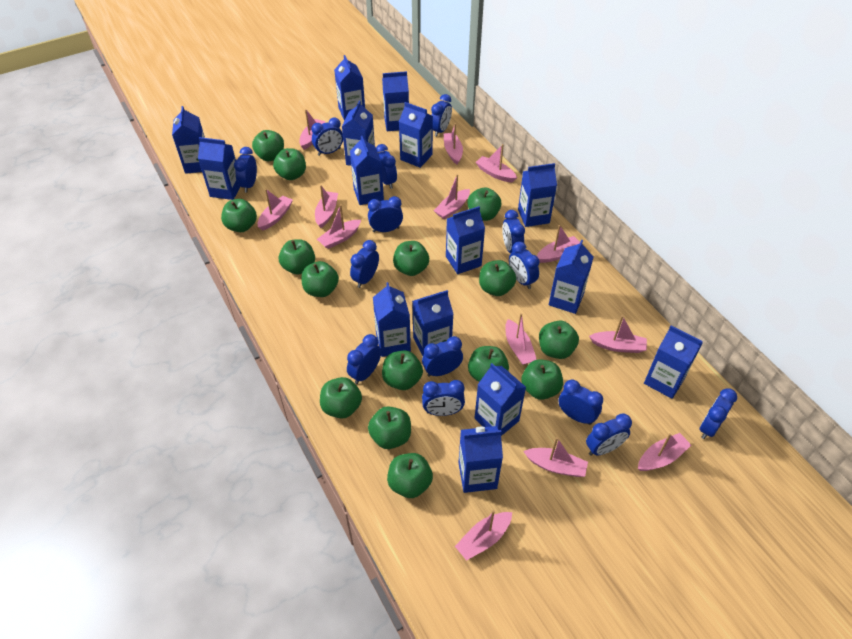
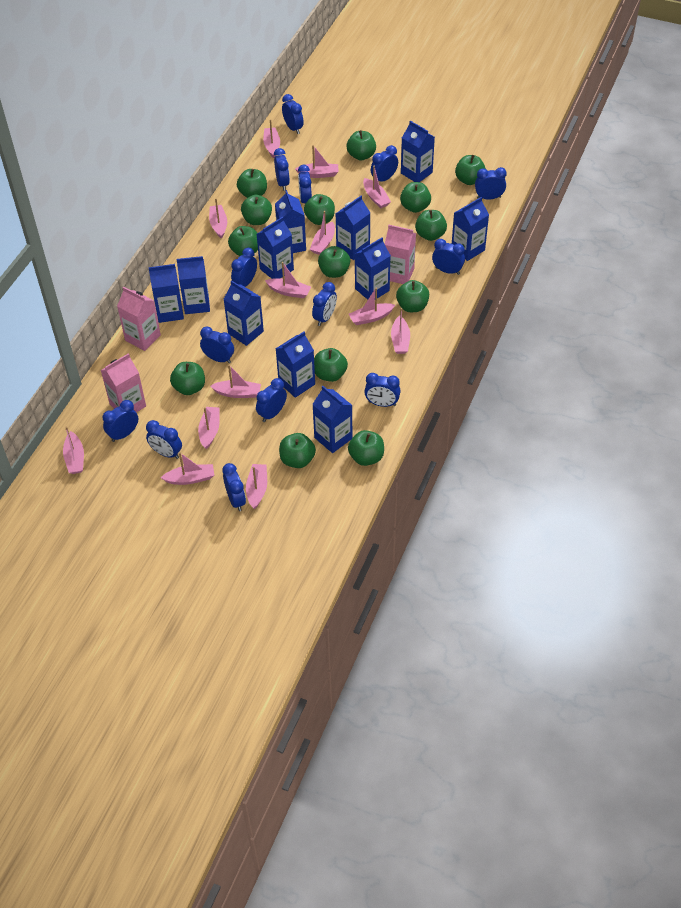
blue carton: [172,106,205,174] [198,137,240,200] [334,55,365,121] [342,101,375,166] [350,136,384,205] [373,282,411,357] [382,71,409,131] [399,102,433,168] [412,290,453,356] [446,206,485,274] [458,426,503,493] [475,363,526,436] [518,163,557,227] [549,240,593,314] [644,326,703,399] = 15 -> [149,264,184,323] [177,256,210,314] [224,280,264,346] [257,217,294,279] [275,190,306,253] [276,332,315,398] [312,386,353,453] [336,196,370,260] [355,238,391,300] [401,121,435,182] [452,197,489,261] = 11
green apple: [221,199,257,232] [252,130,284,161] [273,148,306,180] [279,239,315,275] [301,261,339,297] [320,377,362,419] [368,406,411,449] [382,350,423,390] [387,453,433,498] [393,241,429,276] [467,187,501,221] [468,346,509,382] [479,260,516,296] [521,359,563,400] [539,321,579,359] = 15 -> [170,362,205,395] [228,226,258,256] [237,169,267,198] [241,195,272,225] [279,433,316,468] [304,194,335,225] [314,348,348,382] [318,246,350,278] [347,130,376,160] [348,430,384,466] [396,280,429,312] [400,182,431,213] [415,210,447,241] [455,155,486,185] = 14
pink carton: none = 0 -> [101,353,146,412] [117,287,161,351] [385,225,416,284] = 3

